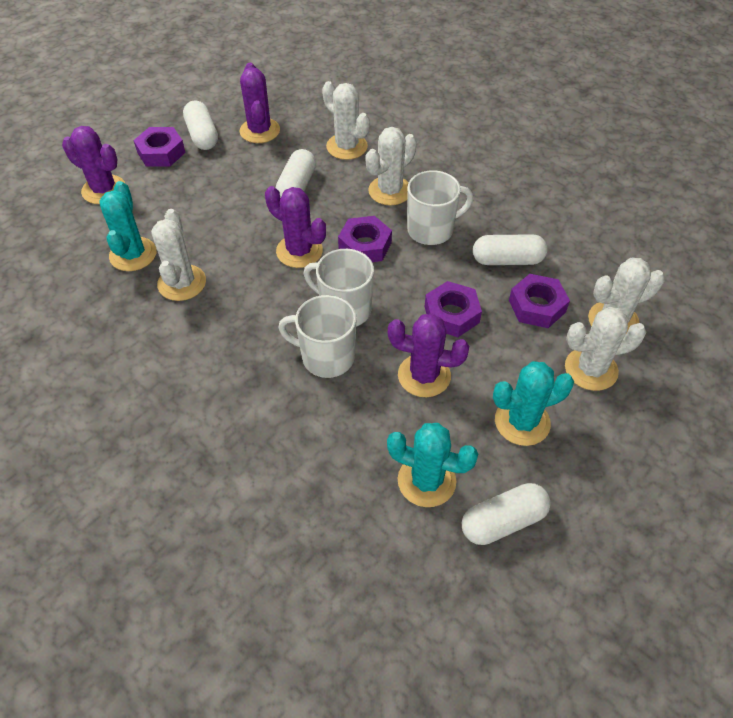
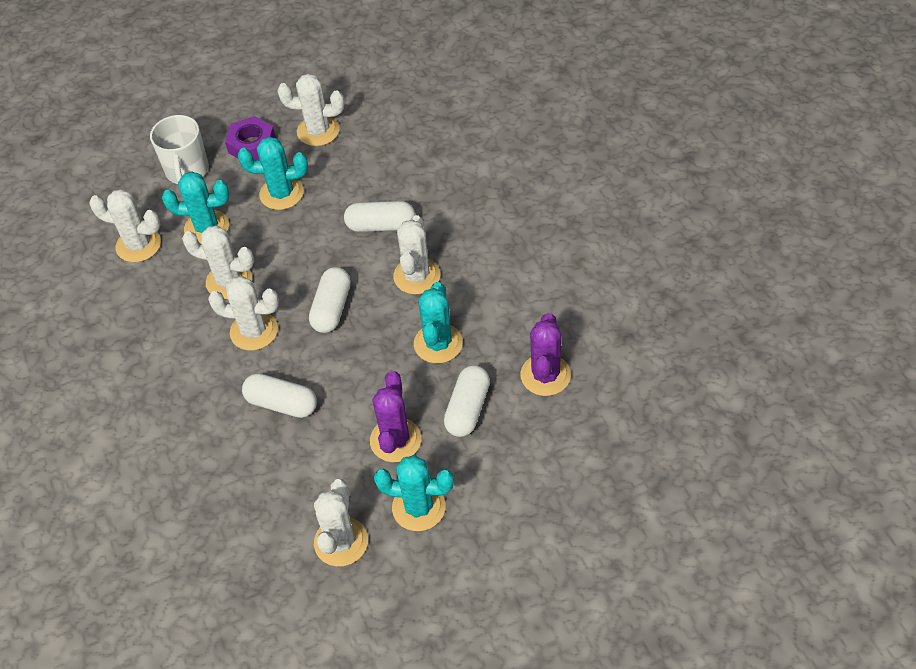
purple cactus: [62,126,125,204] [240,63,280,143] [265,186,326,268] [388,313,469,397] = 4 -> [370,371,421,462] [520,313,571,396] = 2
purple nut: [134,127,186,167] [338,216,392,262] [425,281,482,337] [509,274,570,328] = 4 -> [225,116,276,160] = 1
turquoise cactus: [99,181,157,271] [387,423,478,507] [493,361,574,446] = 3 -> [162,171,229,244] [238,137,308,210] [374,455,454,531] [414,282,463,364] = 4
white cactus: [151,209,206,301] [322,81,370,160] [365,127,417,206] [565,307,646,391] [588,258,665,335] = 5 -> [89,189,161,262] [182,225,254,299] [208,276,279,351] [278,74,344,146] [314,479,368,566] [393,215,440,294] = 6
white mug: [278,295,356,378] [304,249,374,327] [407,170,473,245] = 3 -> [150,115,209,184] = 1

